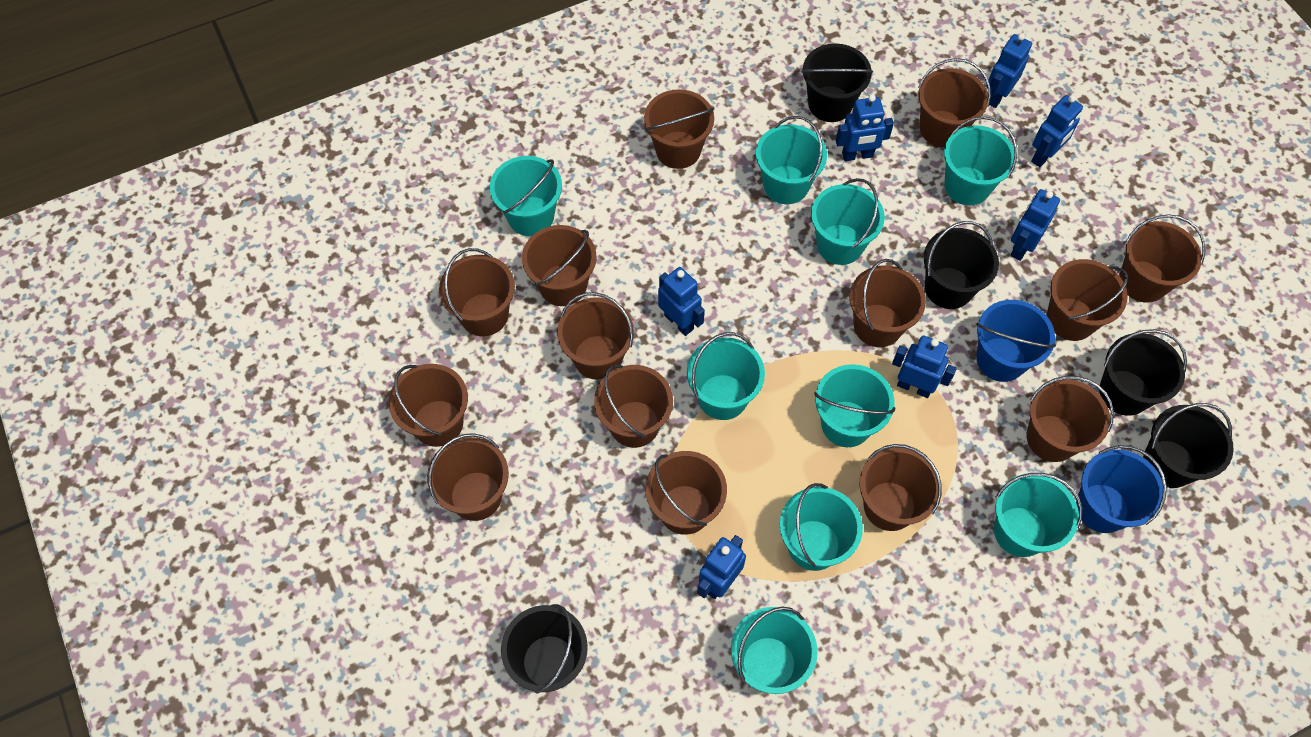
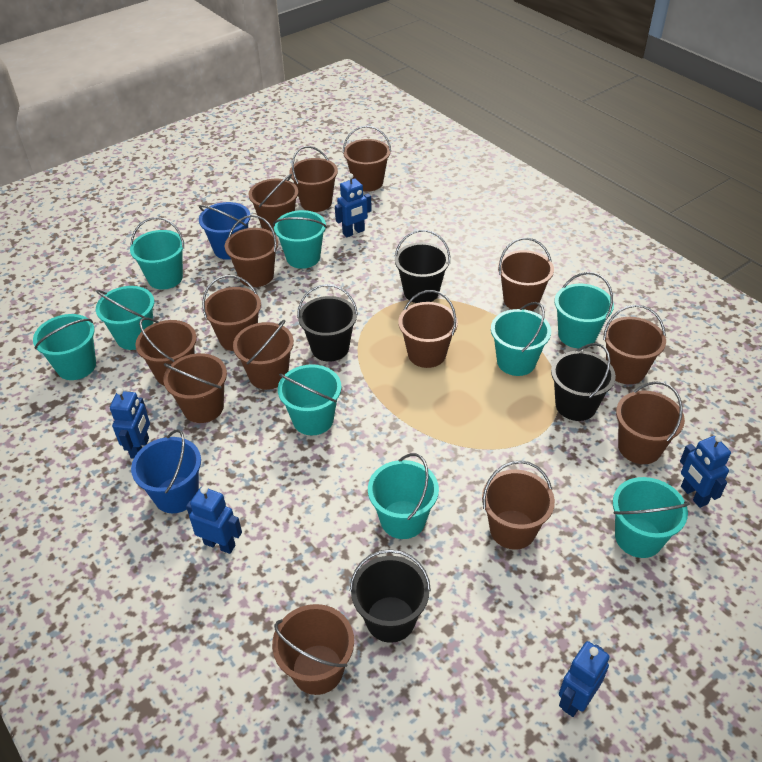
black bucket: [501,604,588,694] [801,43,873,122] [924,221,999,309] [1099,329,1187,416] [1143,403,1234,488] = 5 -> [297,284,358,362] [350,549,431,643] [394,230,450,303] [551,343,616,421] = 4
blue robot: [658,267,705,336] [697,535,746,599] [836,94,894,161] [892,335,957,398] [986,33,1032,108] [1011,189,1060,261] [1031,95,1083,167] = 7 -> [110,388,150,459] [186,486,242,554] [335,173,372,238] [559,641,610,717] [680,435,731,508] = 5

